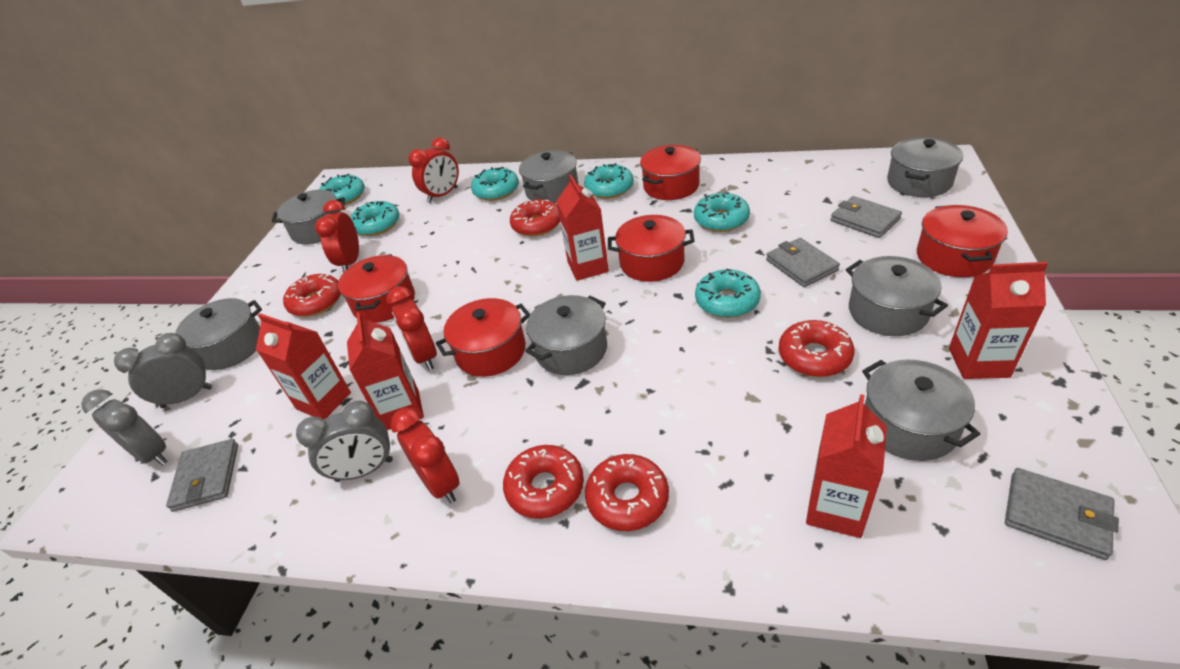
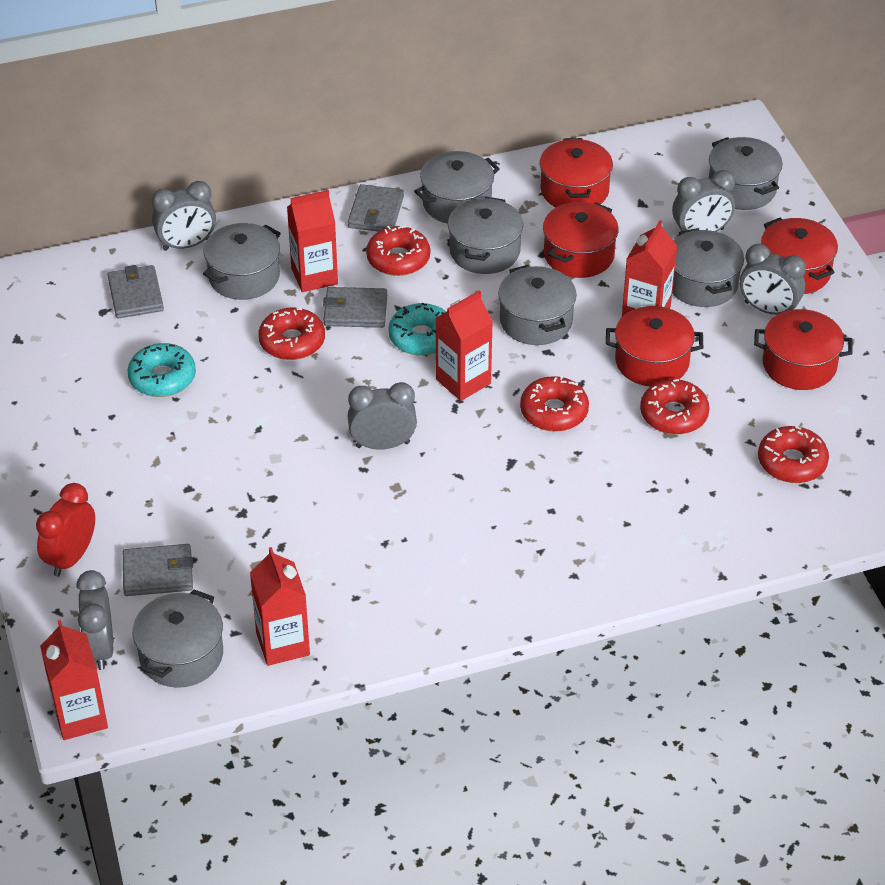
grey clock: [81,389,168,465] [114,333,212,408] [296,401,393,482] = 3 -> [76,570,113,670] [151,181,216,251] [348,382,417,450] [672,170,735,236] [740,244,806,315] = 5
red clock: [315,200,359,272] [386,286,437,370] [391,408,460,503] [408,137,459,203] = 4 -> [36,483,95,577] = 1
turquoise donut: [319,174,365,205] [350,201,400,236] [471,166,519,201] [584,163,634,199] [694,192,750,232] [695,269,761,318] = 6 -> [127,343,196,397] [388,303,446,356] = 2

